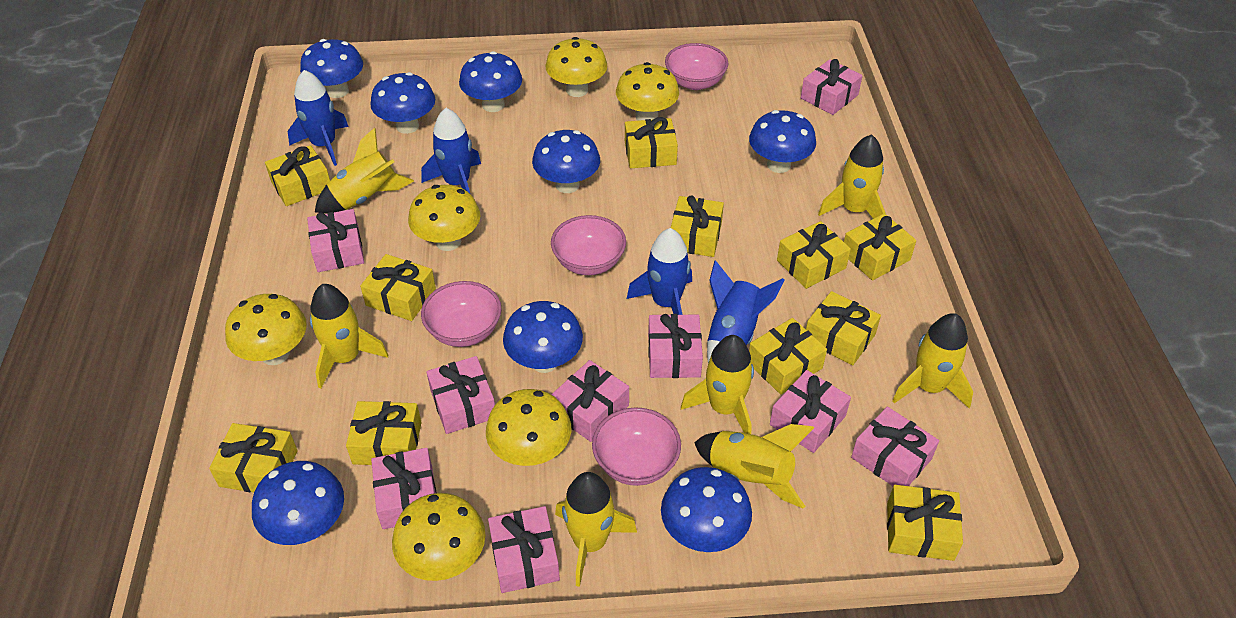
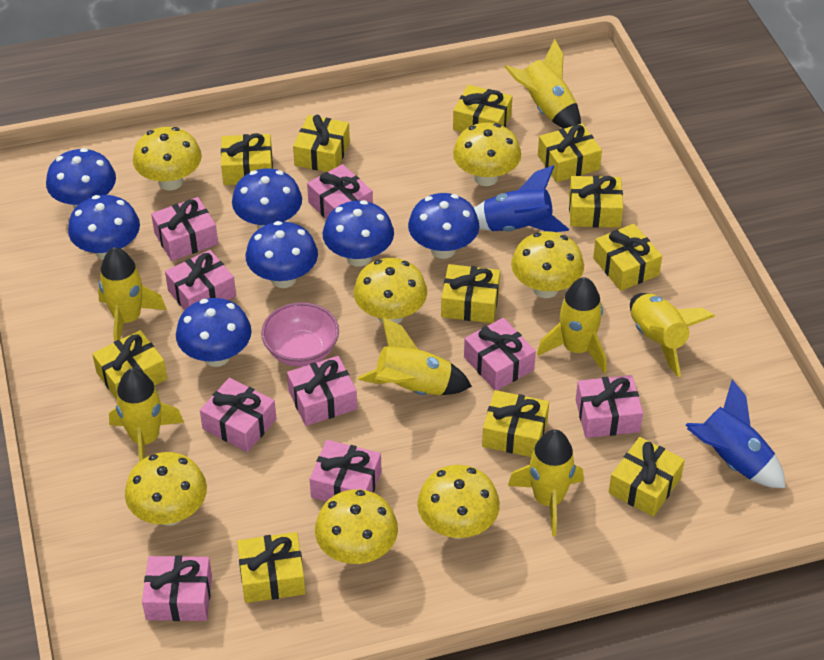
blue mushroom: [252,461,344,545] [300,39,363,98] [370,72,435,134] [459,51,522,112] [503,301,583,373] [532,130,600,193] [661,467,752,552] [749,110,816,173] = 8 -> [46,148,116,209] [68,195,140,260] [176,298,252,367] [232,168,302,229] [246,221,318,288] [323,200,394,267] [408,193,479,259] = 7
blue rocket: [288,70,349,166] [421,108,481,193] [627,228,692,315] [707,260,785,363] = 4 -> [474,165,569,232] [686,379,786,488] = 2
pink bowl: [421,281,502,347] [551,215,626,275] [592,407,681,486] [665,43,729,90] = 4 -> [261,302,339,367] = 1
yellow mushroom: [225,294,307,365] [392,493,486,581] [408,185,481,251] [486,389,571,466] [546,37,607,97] [616,62,679,121] = 6 -> [125,452,207,526] [133,127,202,190] [315,489,398,564] [354,258,427,324] [417,465,500,539] [453,123,521,186] [511,231,584,298] = 7

